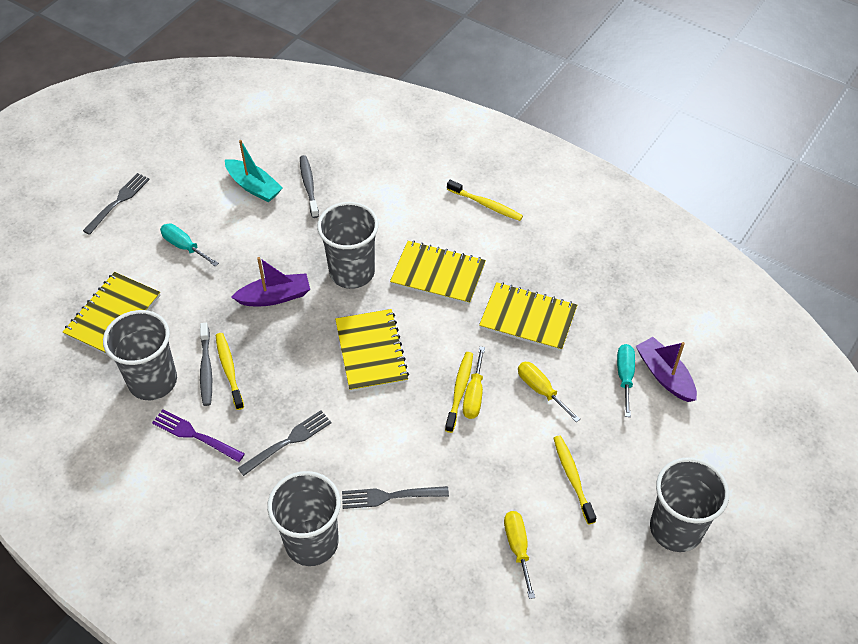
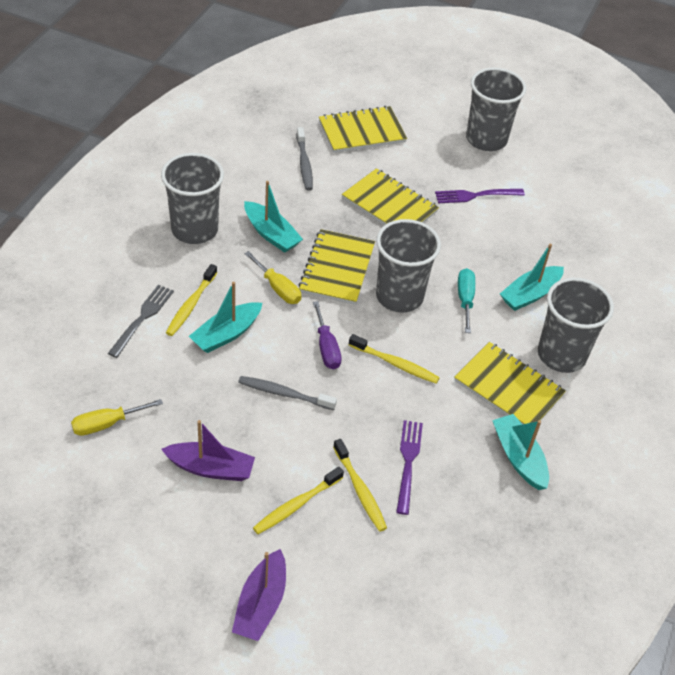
grey fork: [83,173,150,235] [238,410,332,476] [342,486,449,509] = 3 -> [108,284,174,358] = 1
purple fork: [152,409,245,462] = 1 -> [396,420,423,515] [435,189,525,203] = 2
purple screwdriver: none = 0 -> [313,301,342,369] = 1
turquoise boat: [225,140,283,202] = 1 -> [189,282,262,353] [244,181,303,253] [492,414,549,490] [500,244,564,311] = 4
turquoise screwdriver: [160,224,219,267] [617,344,635,417] = 2 -> [458,268,475,333] = 1
yellow screwdriver: [463,347,485,419] [504,511,535,599] [518,362,580,422] = 3 -> [71,399,163,436] [244,251,301,304] = 2

